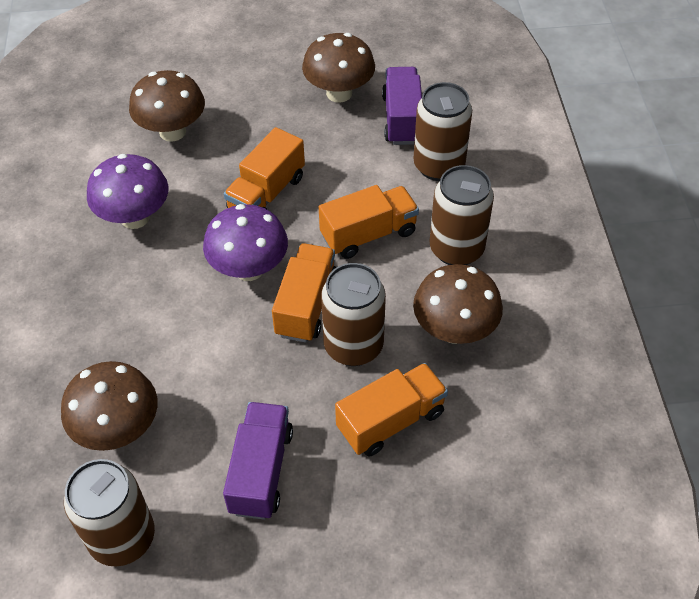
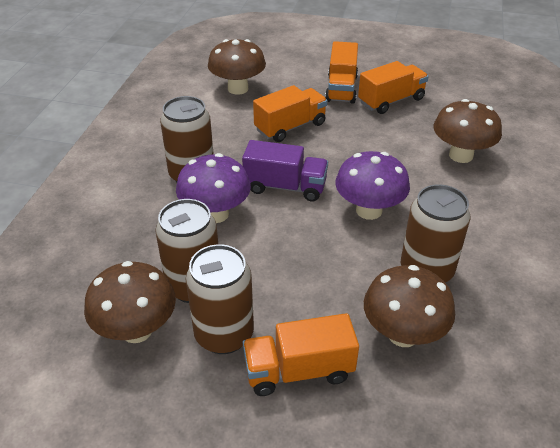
purple truck: [223,402,293,520] [382,67,422,145] = 2 -> [242,140,328,201] = 1

